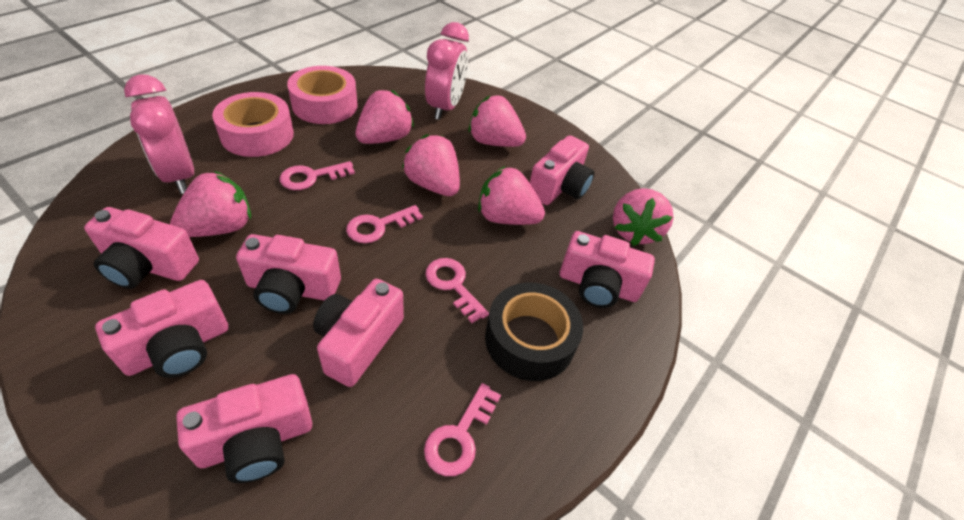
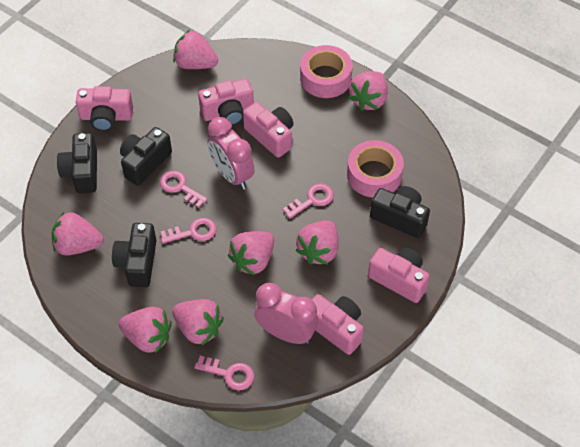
black camera: none = 0 -> [57,133,97,193] [112,223,157,287] [120,127,172,186] [370,186,430,238] = 4
black tape: [485,283,583,381] = 1 -> none = 0
pink camera: [84,207,199,289] [95,280,229,378] [176,374,312,483] [236,234,341,314] [313,279,404,387] [529,135,595,205] [560,231,655,308] = 7 -> [76,86,133,131] [198,79,254,126] [243,102,293,158] [312,294,364,355] [368,247,430,303] = 5
pink strawberry: [170,171,251,237] [355,90,414,144] [402,134,460,196] [468,95,526,147] [478,166,545,225] [613,188,674,246] = 6 -> [52,212,103,255] [119,307,172,353] [172,299,224,345] [173,30,218,69] [228,231,274,275] [295,220,338,265] [348,71,388,111] = 7

